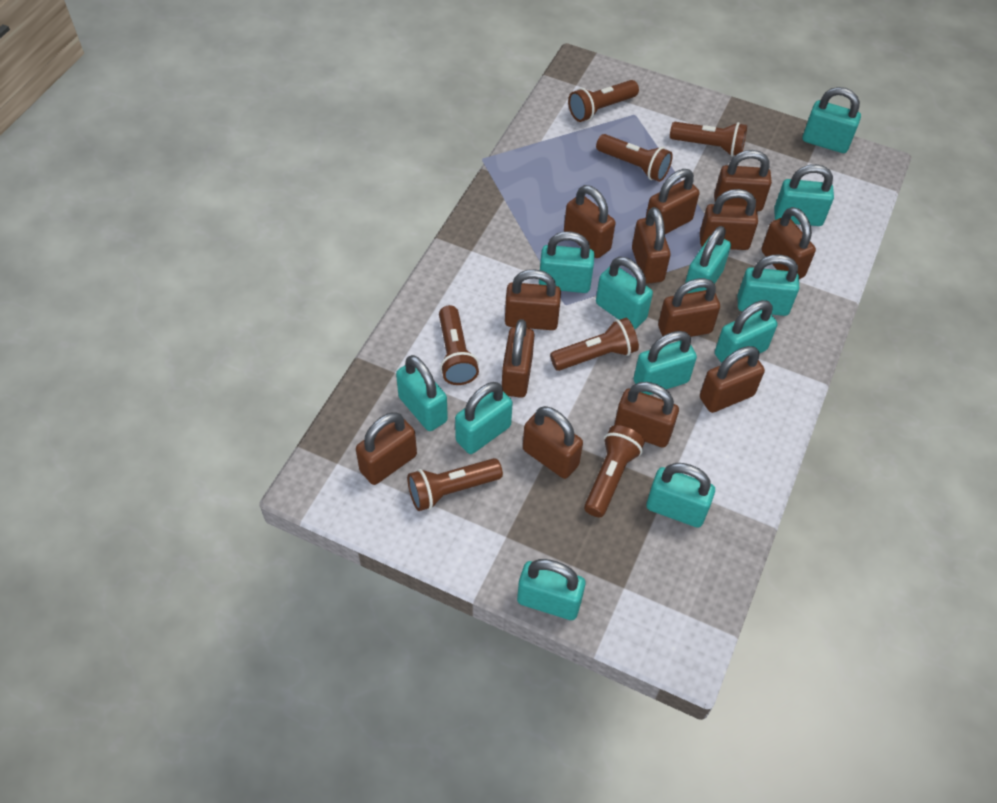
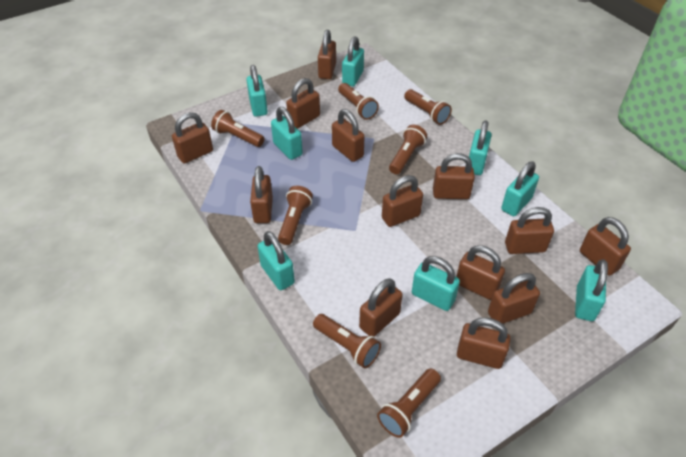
turquoise padlock: [396,355,448,431] [455,382,513,454] [517,559,585,620] [539,231,594,293] [596,257,653,329] [634,331,697,395] [646,463,715,528] [685,226,731,294] [715,300,777,363] [738,254,799,316] [774,164,834,226] [803,87,861,153] = 12 -> [246,65,268,117] [257,231,295,290] [271,107,303,160] [342,36,364,86] [412,256,460,311] [469,120,492,175] [501,161,539,216] [575,259,608,321] = 8

